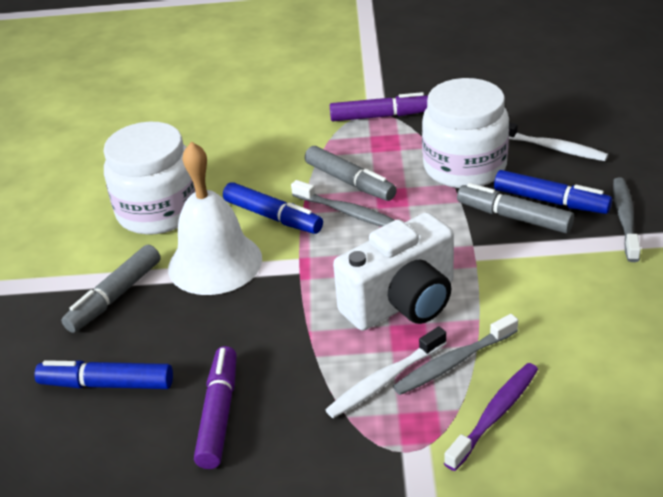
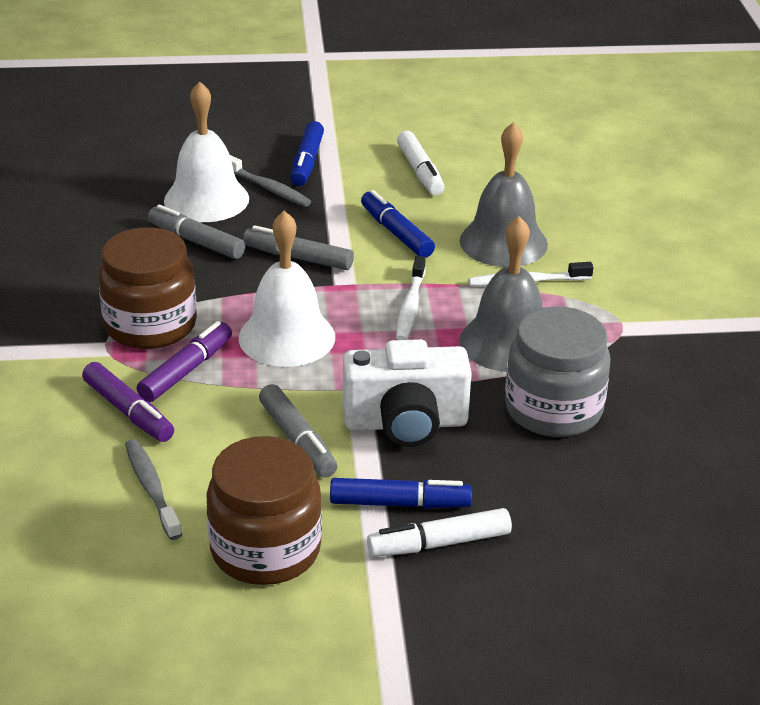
brown jar: none = 0 -> [98,227,197,349] [206,436,322,585] = 2
grey bell: none = 0 -> [460,122,548,267] [460,216,543,372] = 2
grey jar: none = 0 -> [505,306,610,437] = 1
grey toothbrush: [291,180,395,227] [393,314,518,395] [613,178,641,262] = 3 -> [125,439,182,540] [230,155,311,207] = 2
purple toothbrush: [444,363,538,471] = 1 -> none = 0
white bell: [168,142,262,295] = 1 -> [164,81,249,222] [239,211,335,367] = 2
white jar: [103,122,195,235] [422,78,509,188] = 2 -> none = 0
white marker: none = 0 -> [367,508,512,557] [397,131,445,195] = 2

